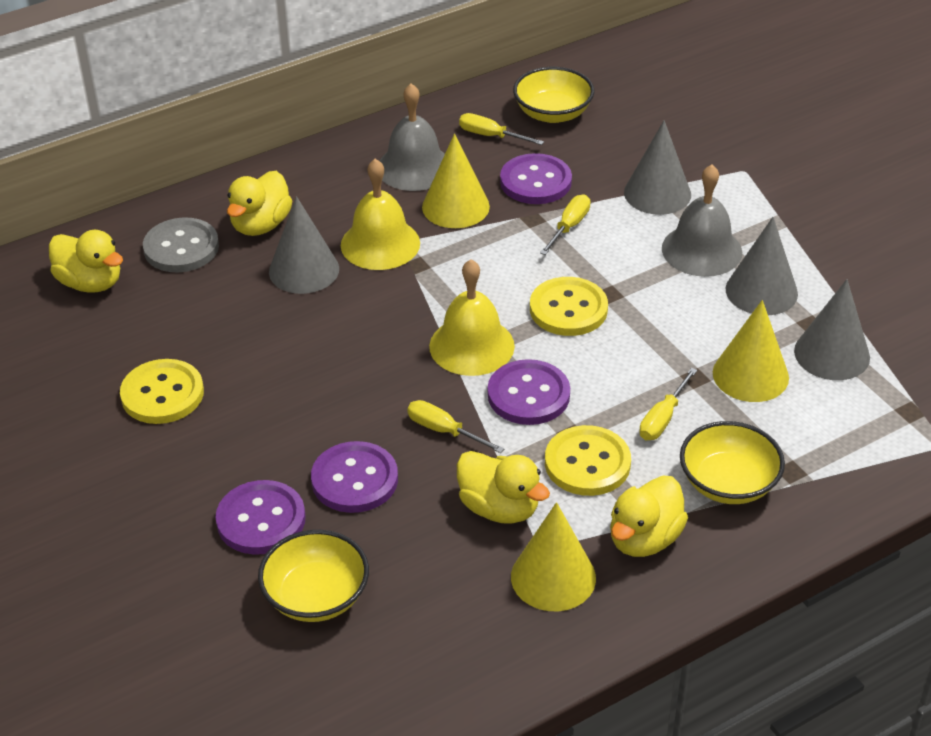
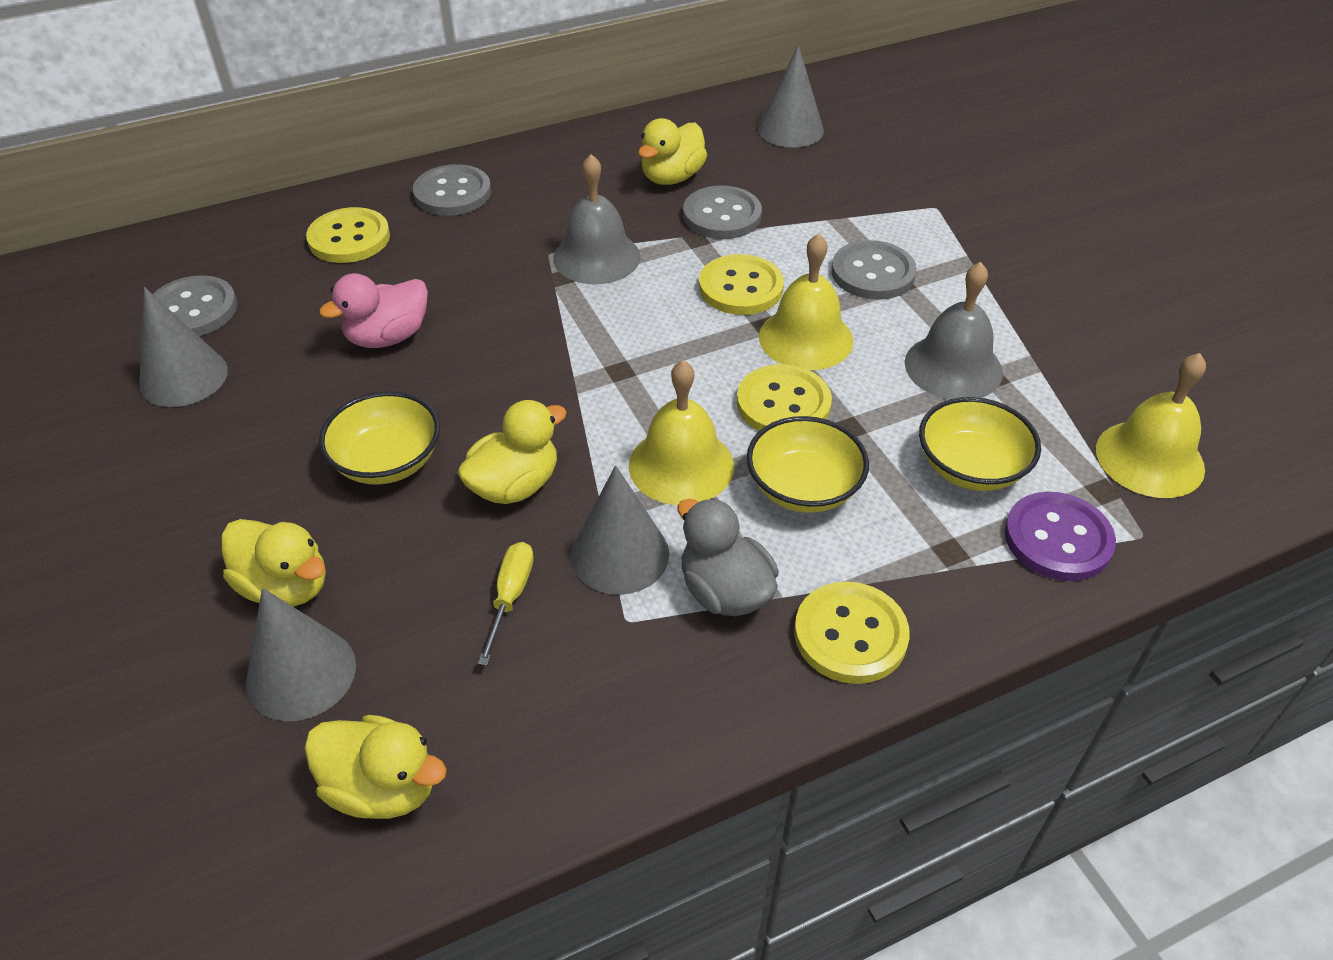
grey button: [143,218,219,272] = 1 -> [153,275,237,336] [413,164,491,216] [683,185,762,239] [831,240,917,300] = 4
grey duck: none = 0 -> [678,498,778,616] = 1
pink duck: none = 0 -> [319,273,428,348] = 1
purple button: [215,480,306,555] [311,441,398,513] [488,359,570,425] [500,153,572,204] = 4 -> [1004,491,1116,581] = 1
yellow bell: [341,159,420,270] [429,259,515,376] = 2 -> [629,360,734,505] [759,234,854,370] [1096,353,1206,498] = 3
yellow button: [120,359,204,424] [530,277,608,336] [545,425,631,496] = 3 -> [306,207,390,263] [699,254,784,315] [737,364,832,431] [794,581,910,684] = 4
yellow cone: [422,134,490,228] [511,502,596,611] [713,300,789,402] = 3 -> none = 0
yellow screwdriver: [407,400,505,453] [459,113,544,145] [540,194,590,255] [639,368,697,440] = 4 -> [478,542,534,666] = 1

